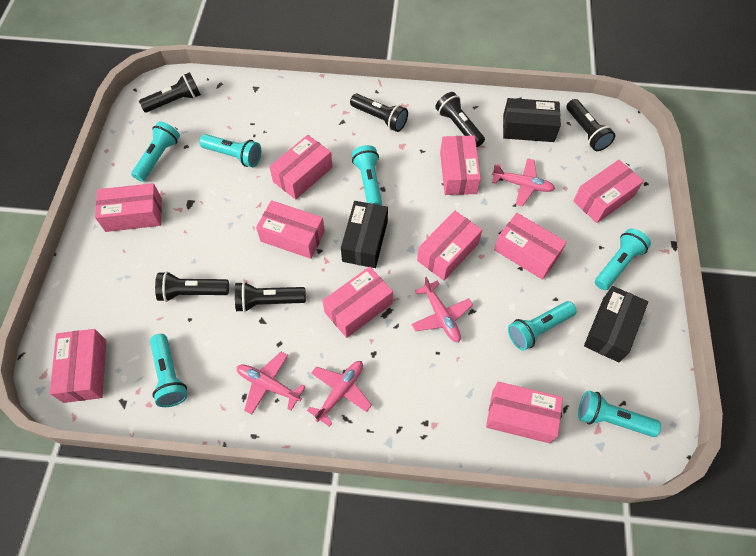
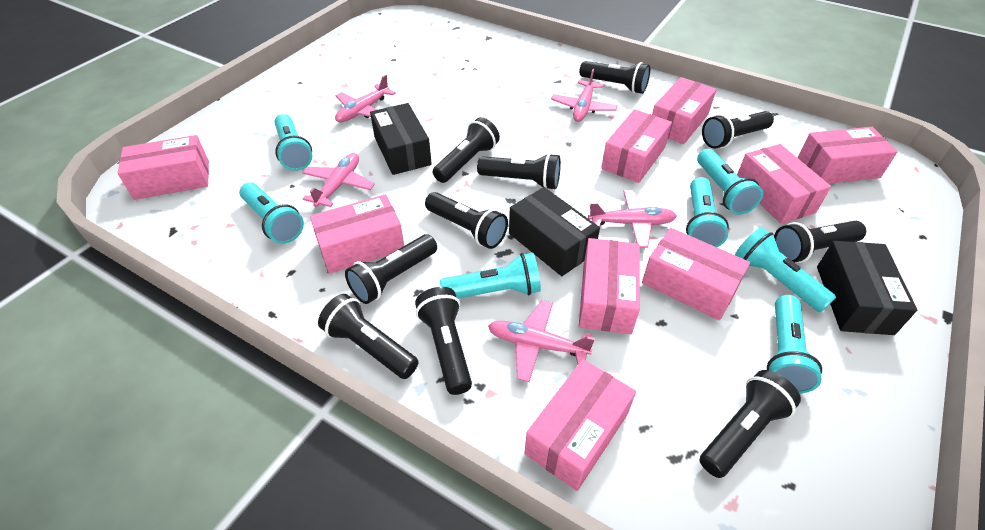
black flashlight: [139,72,201,112] [155,271,229,302] [235,281,306,312] [350,94,408,132] [435,92,485,147] [566,99,615,151] = 6 -> [318,294,419,379] [345,234,437,304] [415,287,472,395] [425,192,508,249] [433,117,500,183] [477,153,561,189] [579,61,650,94] [700,370,801,478] [702,111,774,149] [774,221,866,263] = 10
pink box: [50,329,106,403] [95,183,162,232] [256,200,325,259] [269,135,333,200] [322,266,393,338] [417,211,482,281] [440,136,481,195] [486,382,563,444] [494,213,567,280] [573,160,644,223] = 10 -> [118,135,209,200] [310,194,404,274] [525,359,636,491] [579,238,640,334] [601,109,672,183] [642,228,750,320] [652,77,717,144] [737,144,831,224] [798,127,898,184] = 9
pink plane: [237,352,306,415] [307,361,372,427] [411,277,473,342] [492,158,555,206] = 4 -> [302,153,375,207] [335,75,396,122] [488,300,595,382] [551,69,618,122] [588,190,677,248] = 5

